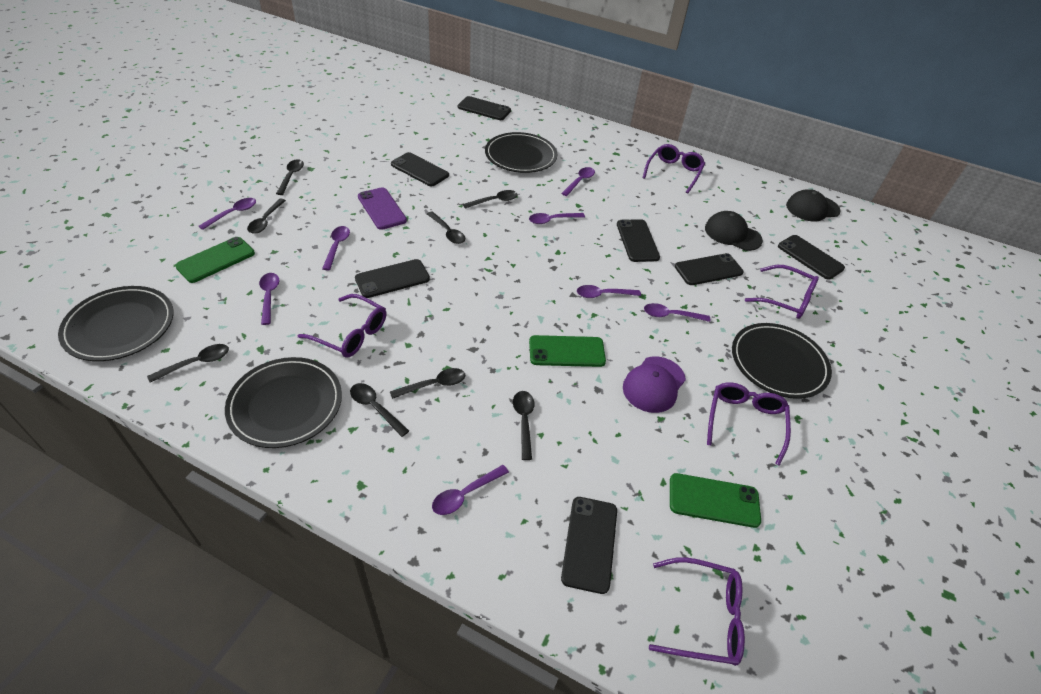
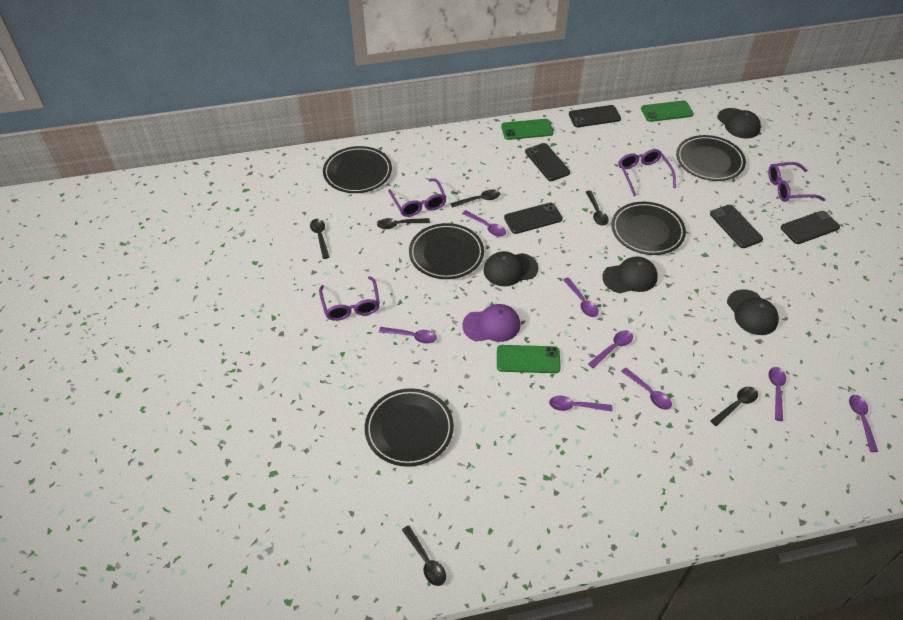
black cap: [705,211,763,251] [786,189,841,221] = 2 -> [484,251,538,286] [602,256,657,293] [717,108,761,139] [727,289,779,335] = 4
black phone: [355,259,430,298] [391,152,449,186] [458,96,511,120] [561,497,617,594] [617,219,660,262] [675,253,744,285] [778,235,845,280] = 7 -> [504,202,563,234] [525,143,570,181] [569,105,621,127] [710,205,763,248] [781,211,840,244] = 5
black plate: [58,286,174,361] [225,357,342,448] [485,132,557,173] [732,323,832,399] = 4 -> [323,146,392,193] [365,388,454,467] [409,223,484,279] [611,202,686,255] [676,135,746,181] = 5
black spoon: [147,344,229,383] [247,199,286,234] [276,159,304,195] [350,383,409,437] [390,368,465,399] [427,211,465,244] [463,190,518,209] [513,391,535,460] = 8 -> [310,219,329,259] [377,218,430,229] [402,525,446,586] [450,189,500,208] [586,191,609,225] [710,387,758,426] = 6
purple glasses: [298,294,386,358] [643,144,705,194] [649,557,745,666] [707,382,791,466] [745,265,819,319] = 5 -> [319,276,380,321] [388,178,447,217] [618,149,676,196] [768,162,825,202] = 4
purple phone: [358,187,407,230] = 1 -> none = 0

